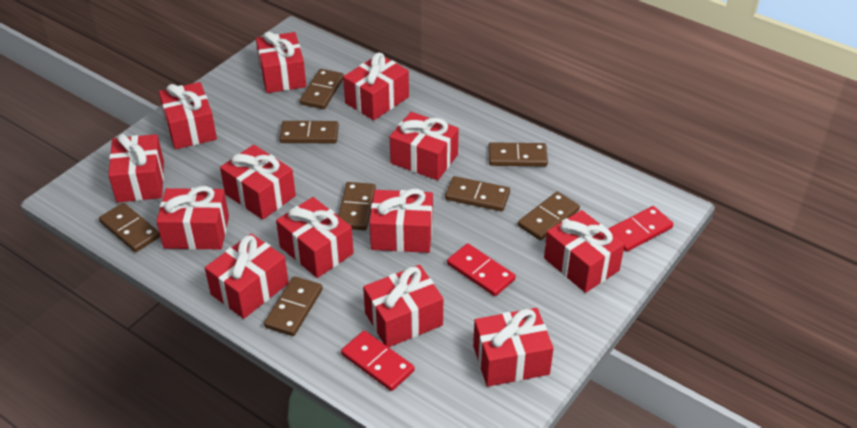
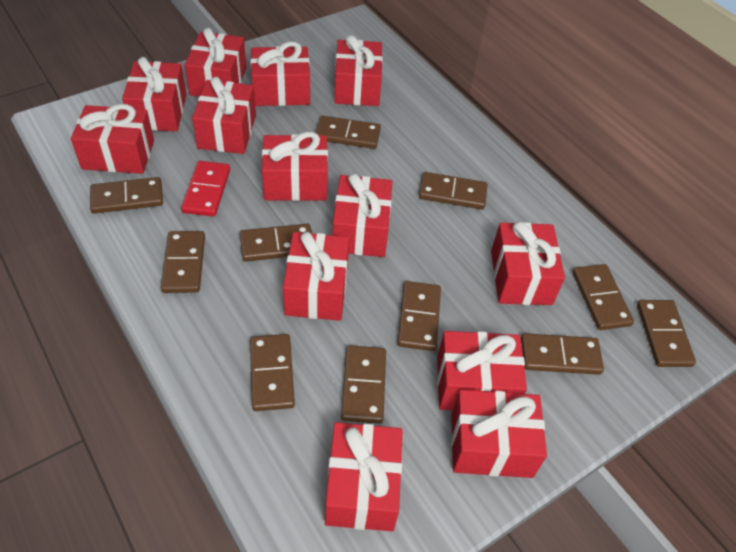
brown domino: [99,203,160,252] [264,276,323,336] [279,121,339,143] [300,69,344,109] [338,182,376,230] [445,176,510,211] [488,142,548,166] [518,191,580,240] = 8 -> [90,177,163,214] [160,231,205,293] [240,224,312,262] [250,334,295,411] [315,115,381,149] [341,345,386,423] [397,281,441,351] [419,172,488,209] [521,333,604,375] [573,264,634,330] [637,300,696,367] = 11
red domino: [341,331,414,391] [447,243,516,296] [608,206,673,252] = 3 -> [181,161,230,217] = 1

